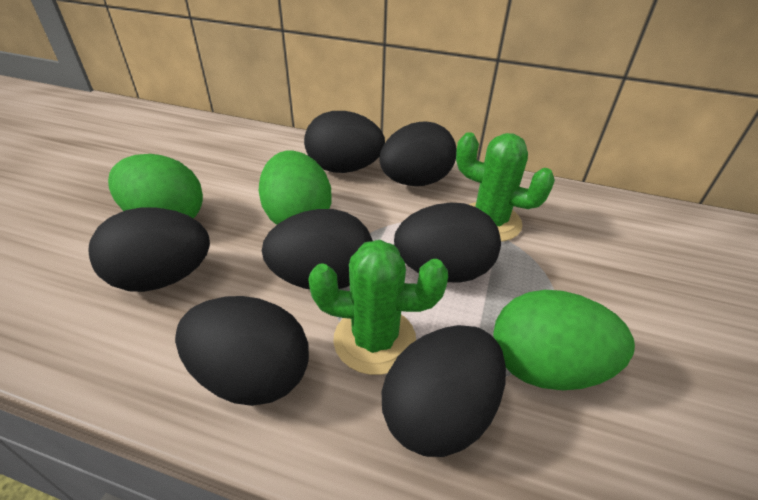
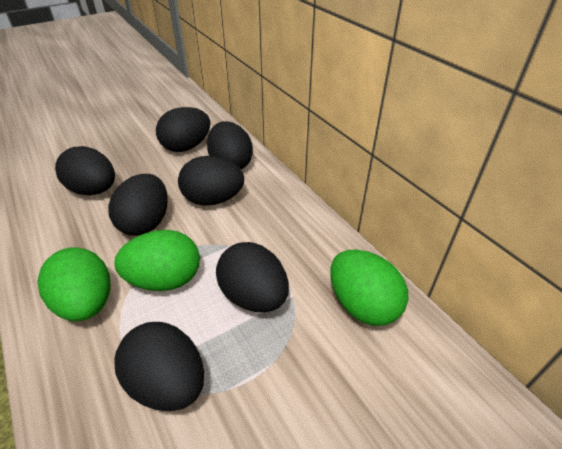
green cactus: [308,240,448,375] [456,132,555,242] = 2 -> none = 0

